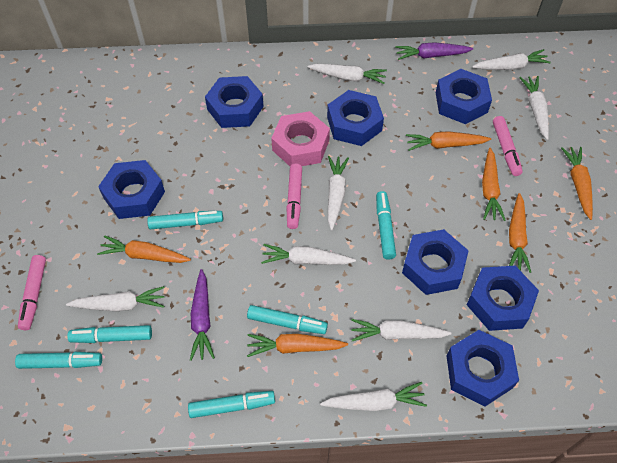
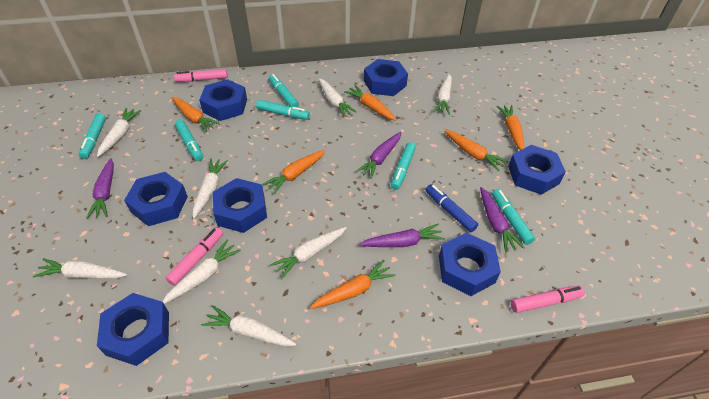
blue marker: none = 0 -> [425,184,478,232] = 1
pink nut: [271,111,330,166] = 1 -> none = 0
purple carrot: [190,269,215,361] [395,42,473,60] = 2 -> [86,158,114,219] [356,132,401,179] [360,223,445,247] [480,187,524,253] = 4

